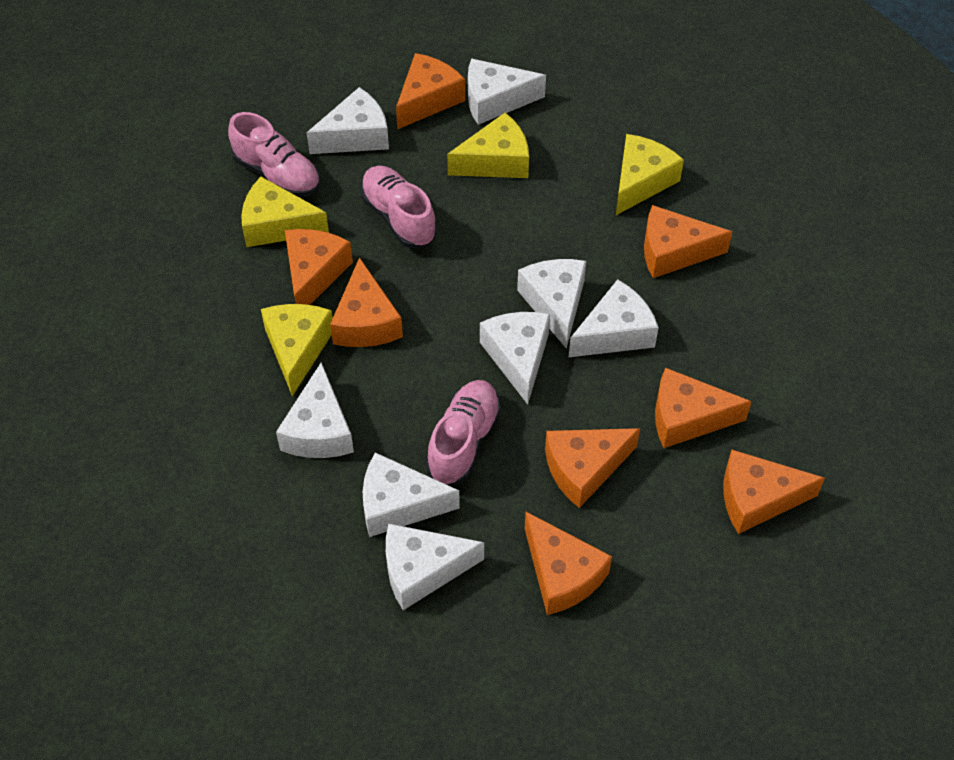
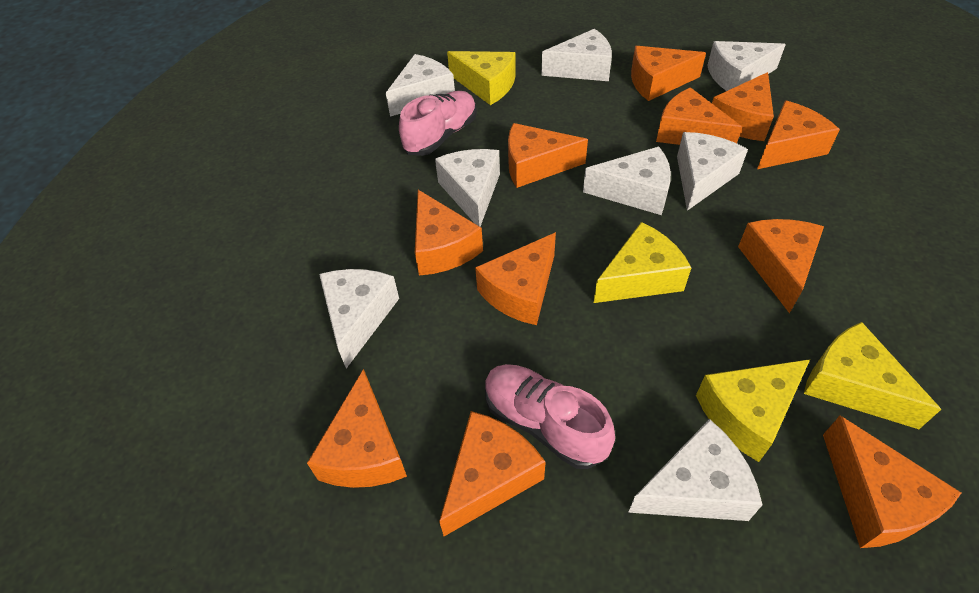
orange cheese: [285,229,353,305] [330,257,403,347] [396,53,465,129] [525,512,612,615] [545,428,640,508] [644,205,732,278] [655,368,752,448] [723,450,825,534] = 8 -> [307,369,407,488] [415,190,483,276] [439,411,546,536] [475,232,556,325] [508,123,588,188] [631,46,706,101] [656,87,742,145] [712,72,774,141] [738,219,824,313] [757,100,840,169] [823,416,961,548] = 11
pink shoe: [228,112,320,197] [360,166,437,248] [426,380,501,485] = 3 -> [399,91,477,156] [485,364,615,469] = 2

